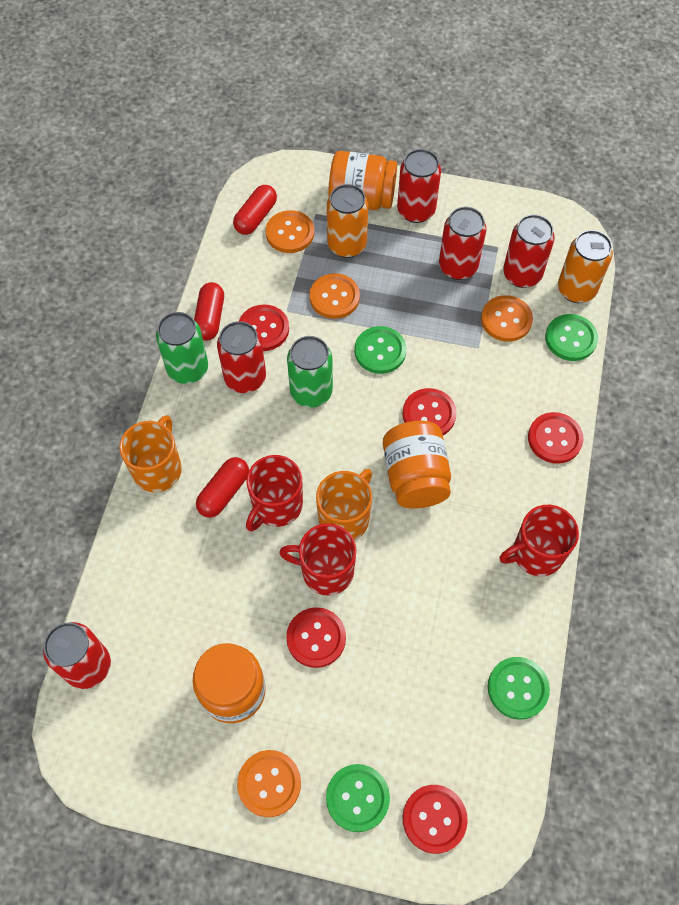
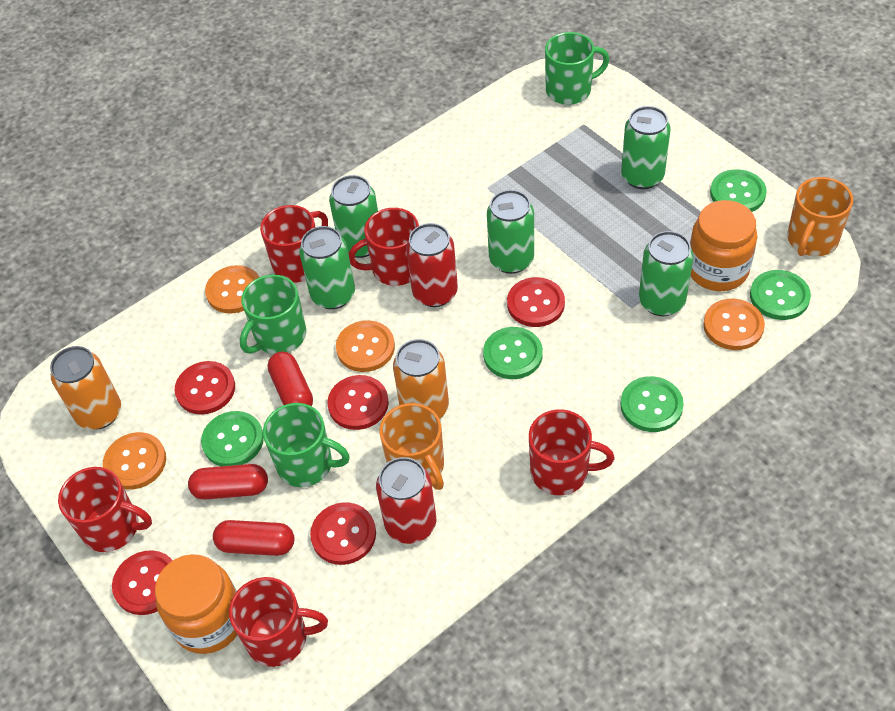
green button: [326,764,390,832] [355,326,406,374] [488,657,550,720] [545,314,598,361] = 4 -> [201,411,264,466] [483,327,543,379] [620,376,684,432] [710,169,767,212] [750,270,811,320] = 5
green can: [156,312,208,384] [287,336,333,408] = 2 -> [299,226,355,309] [329,175,378,258] [487,190,534,274] [621,106,671,189] [639,231,693,316] = 5
green mug: none = 0 -> [240,275,306,354] [263,403,350,487] [545,32,609,105] = 3
orange jar: [193,643,266,723] [328,151,397,210] [383,421,451,509] = 3 -> [155,554,237,654] [690,200,757,291] = 2
red can: [43,622,111,689] [217,321,266,393] [397,149,441,223] [439,207,487,280] [503,215,555,288] = 5 -> [376,457,436,544] [406,223,458,307] = 2
red mug: [246,455,303,531] [279,523,356,596] [500,505,579,577] = 3 -> [58,467,152,552] [229,577,328,667] [260,205,328,283] [349,208,419,286] [529,409,615,495] = 5

